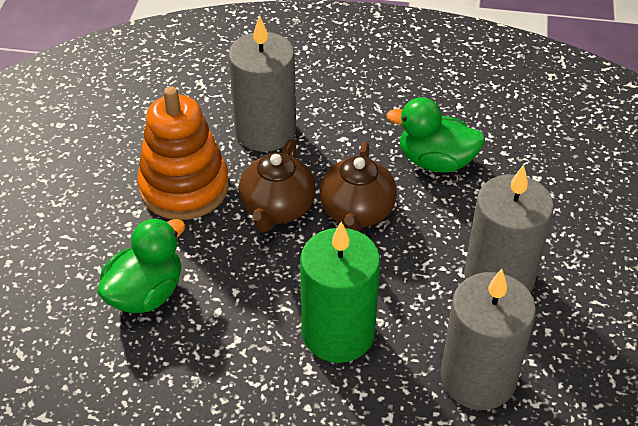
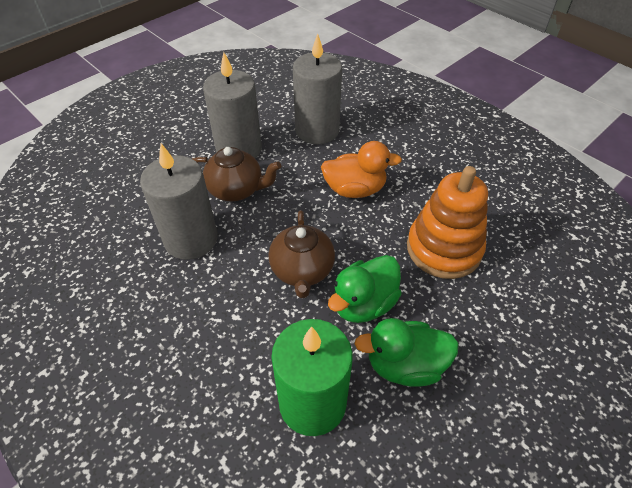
orange duck: none = 0 -> [321,141,402,198] = 1

